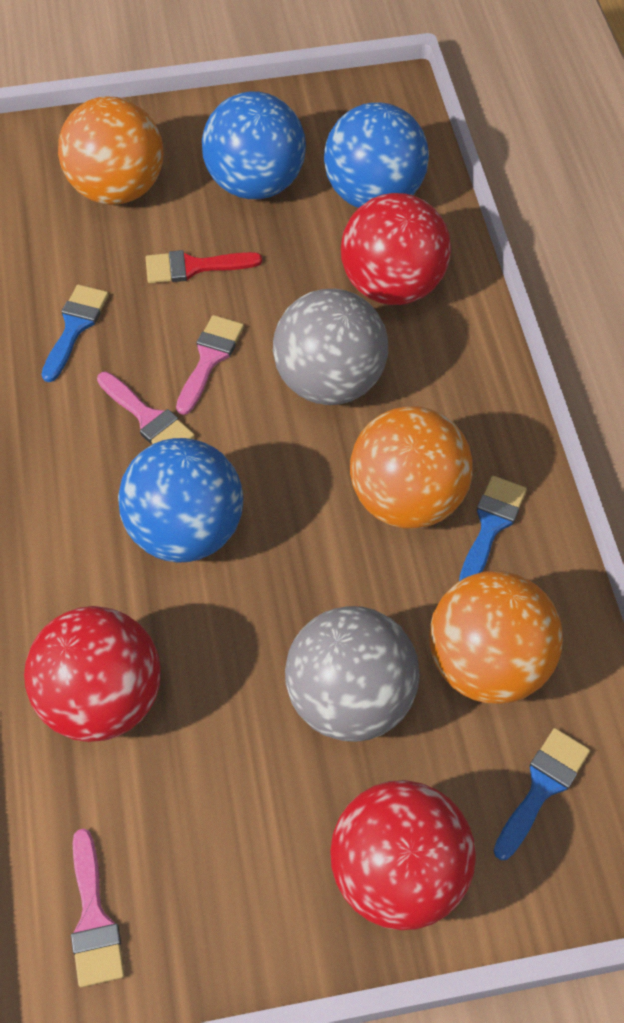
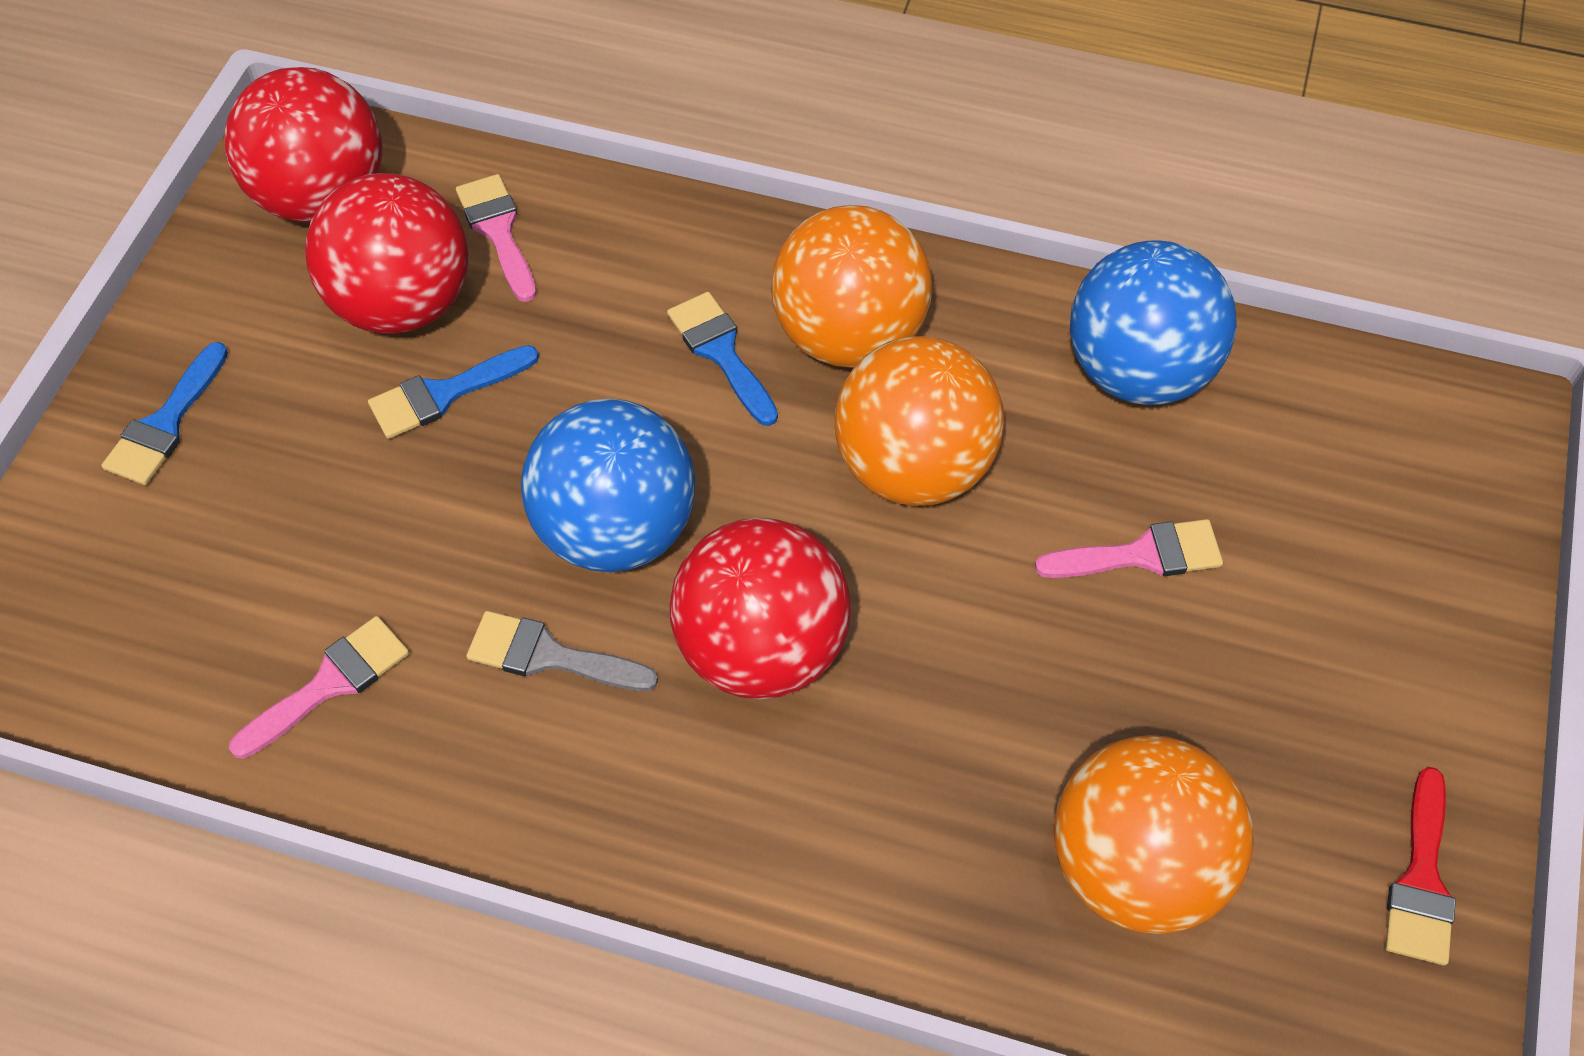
blue ball: [118,438,243,562] [202,91,306,199] [324,102,429,208] = 3 -> [521,399,695,572] [1070,240,1237,405] = 2
grey ball: [273,289,388,405] [285,606,420,742] = 2 -> none = 0
grey brush: none = 0 -> [466,611,658,691] = 1

